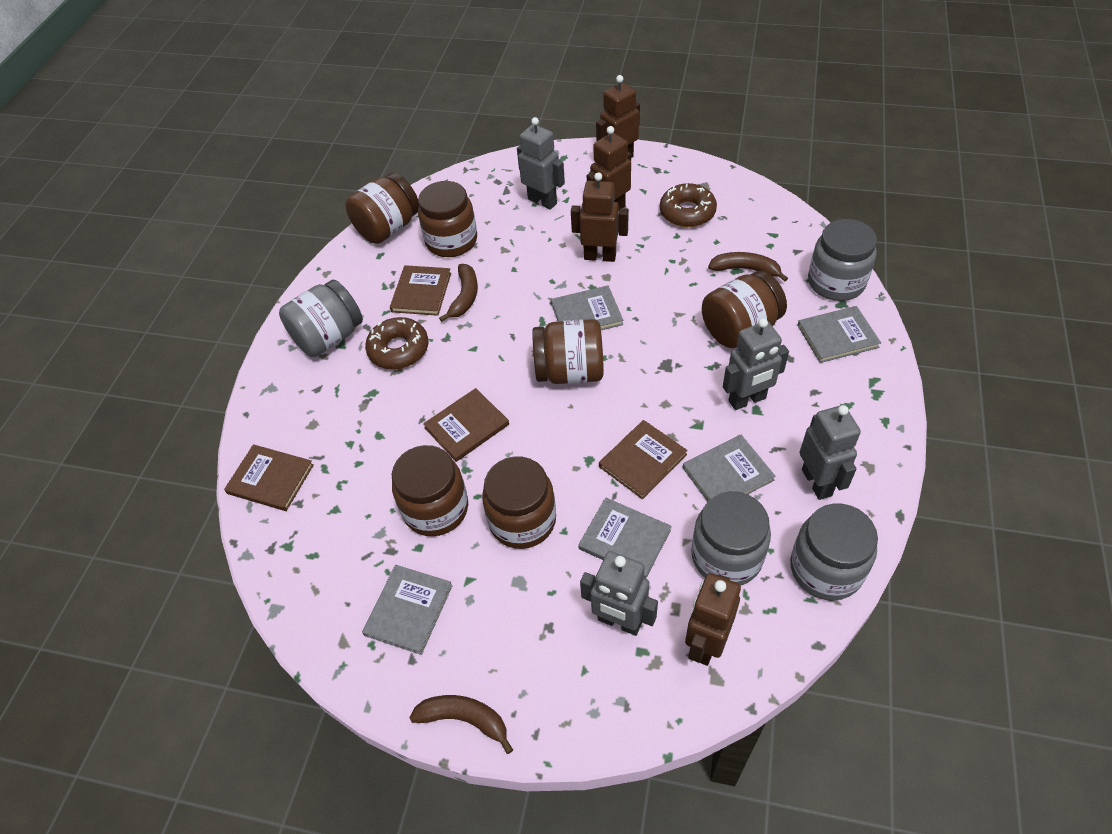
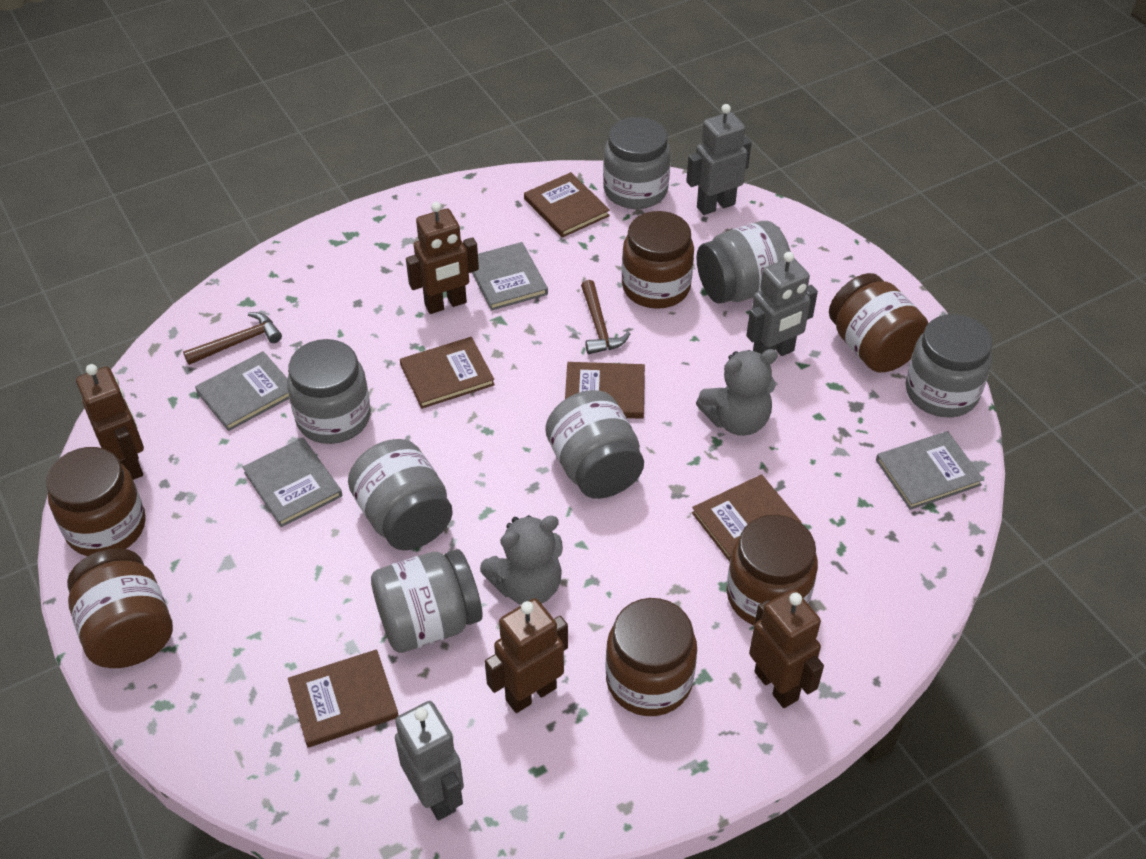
brown banana: [409,695,513,754] [439,264,478,322] [708,252,788,282] = 3 -> none = 0
brown book: [224,444,314,511] [390,265,451,316] [423,388,509,462] [599,420,688,499] = 4 -> [288,649,399,748] [400,337,495,409] [524,172,610,238] [565,362,645,419] [692,474,801,562] = 5
brown donut: [365,317,429,369] [660,183,717,227] = 2 -> none = 0
brown hammer: none = 0 -> [183,312,282,365] [581,280,630,354] = 2
grey book: [362,565,453,655] [551,286,623,330] [578,498,671,578] [683,435,775,502] [797,306,881,363] = 5 -> [195,351,289,431] [243,437,342,527] [472,242,548,310] [876,431,984,510] = 4
grey jar: [279,280,363,357] [691,491,771,586] [790,503,878,601] [808,219,877,301] = 4 -> [287,339,371,444] [348,439,453,550] [371,549,483,653] [545,390,644,499] [603,117,671,209] [696,221,791,304] [906,314,993,417] = 7
grey robot: [517,117,565,210] [580,551,658,636] [723,318,789,410] [800,405,861,500] = 4 -> [395,701,464,821] [686,104,752,215] [746,252,818,356] = 3
grey teddy bear: none = 0 -> [480,515,563,605] [696,349,778,436] = 2

